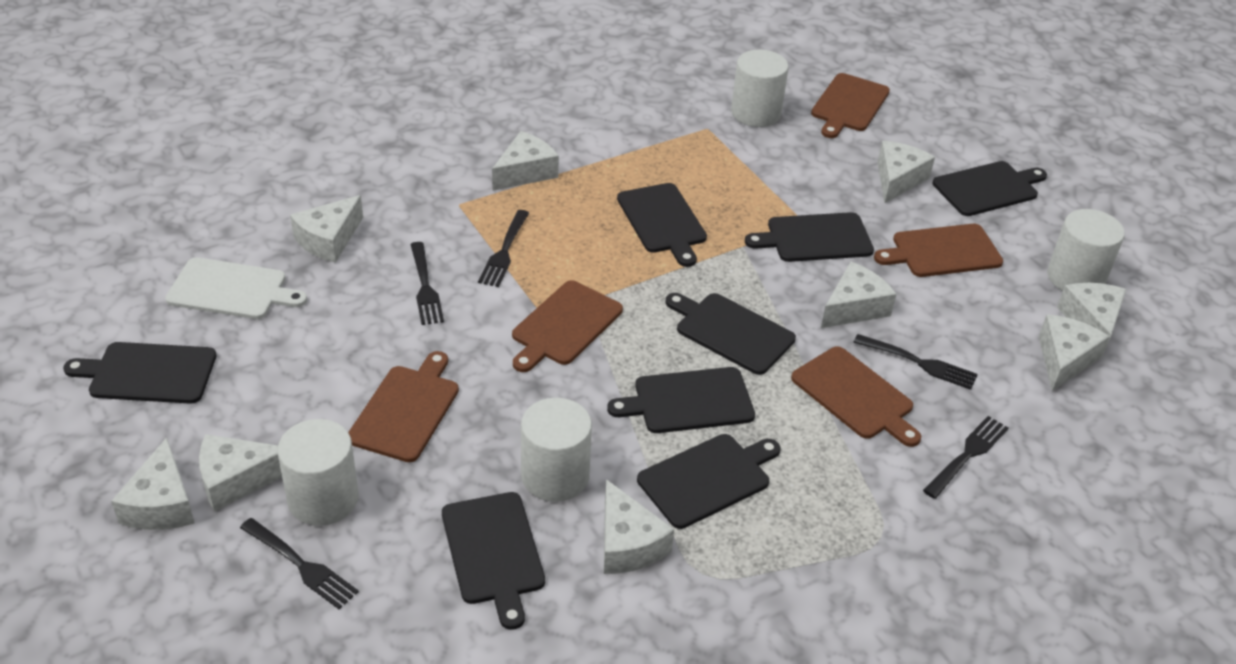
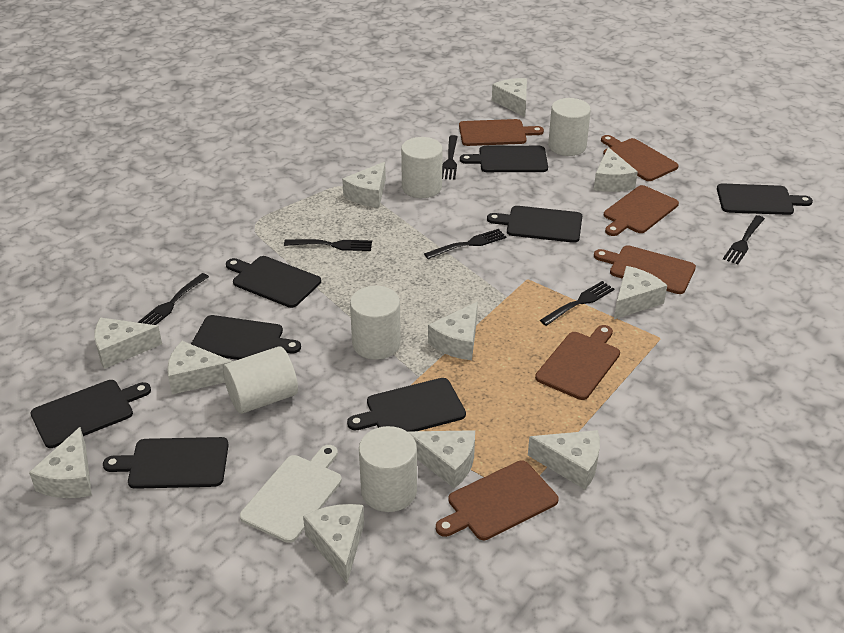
black fork: [240,518,359,609] [410,242,444,325] [478,210,529,287] [853,334,978,390] [923,416,1008,499] = 5 -> [137,273,209,325] [284,239,372,251] [424,229,506,259] [442,135,458,180] [540,281,614,326] [723,215,765,264] = 6
brown cutting board: [348,351,459,462] [512,280,623,372] [791,347,921,447] [811,73,890,138] [874,224,1003,277] = 5 -> [436,461,559,540] [459,119,544,146] [535,325,620,400] [594,245,696,294] [601,135,679,181] [604,185,679,236] = 6
white cheese: [111,437,194,530] [199,434,282,512] [290,195,363,263] [492,131,559,191] [604,479,674,574] [821,262,897,328] [877,141,935,203] [1039,314,1110,391] [1057,283,1126,357] = 9 -> [29,427,92,498] [94,317,162,369] [167,341,233,394] [303,504,364,583] [342,162,386,208] [407,430,475,489] [428,302,478,360] [492,78,527,117] [528,430,600,490] [594,147,638,192] [614,266,667,319] = 11
white cylinder: [277,419,359,526] [521,398,592,502] [731,50,789,127] [1047,209,1125,291] = 4 -> [223,347,298,414] [350,286,401,360] [359,426,417,512] [401,137,443,198] [548,98,591,156] = 5

